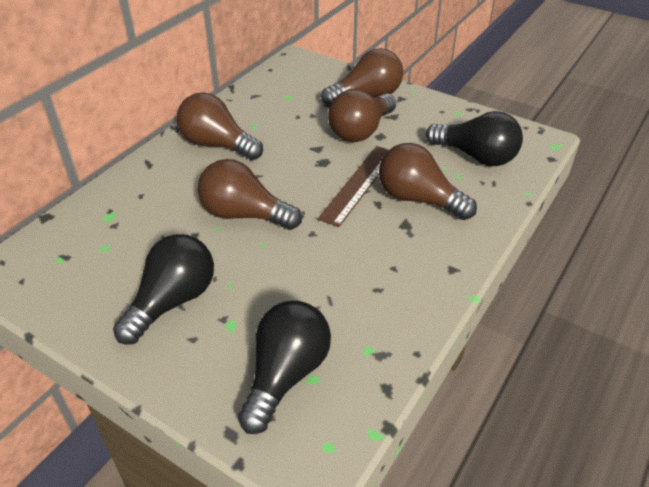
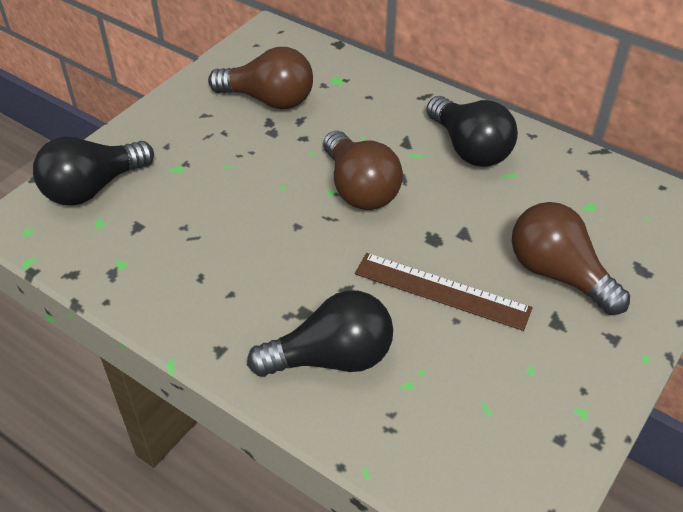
brown light bulb: [177,92,263,160] [198,159,302,230] [321,48,403,106] [328,89,396,142] [379,143,477,220] = 5 -> [208,47,313,109] [323,131,403,210] [512,202,630,315] = 3

